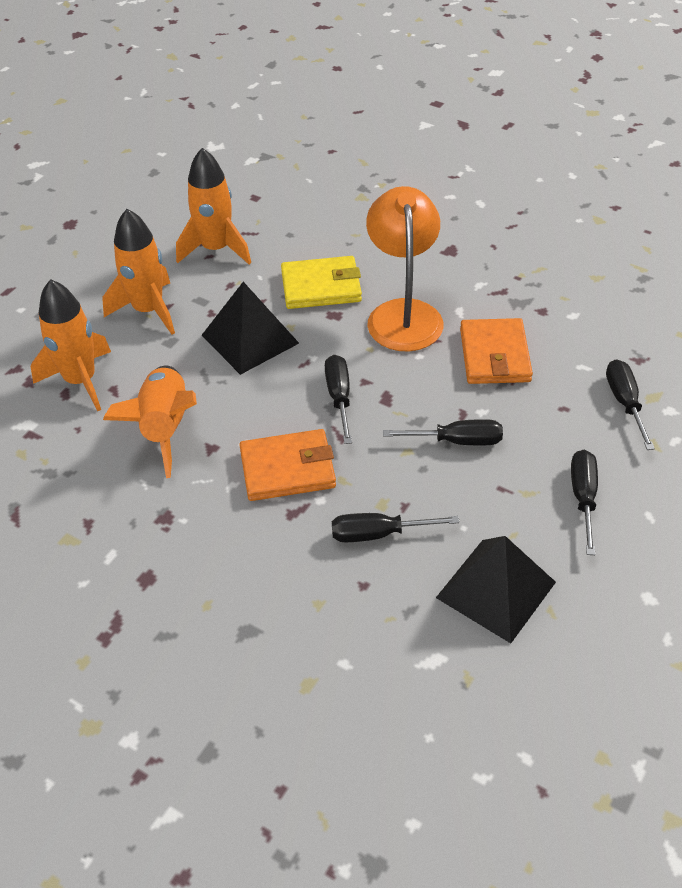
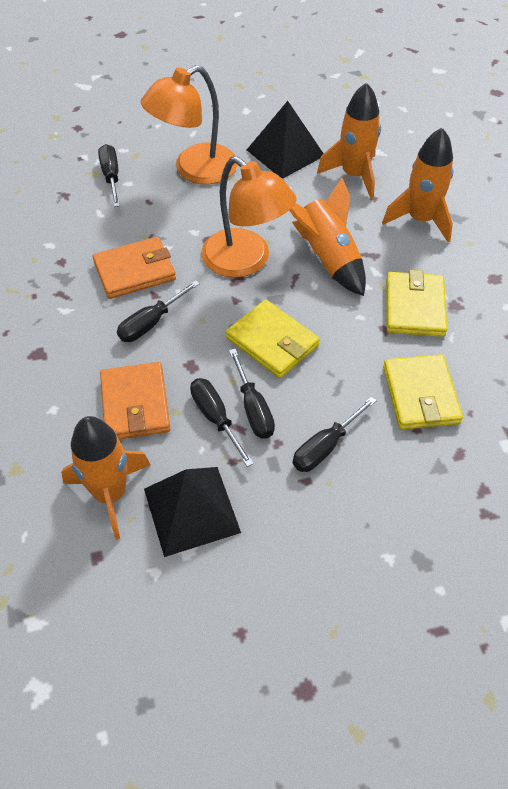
orange lamp: [366,186,443,352] = 1 -> [141,65,237,184] [201,156,296,278] = 2
yellow wallet: [281,256,362,309] = 1 -> [226,300,320,378] [383,354,463,430] [386,270,447,337] = 3

